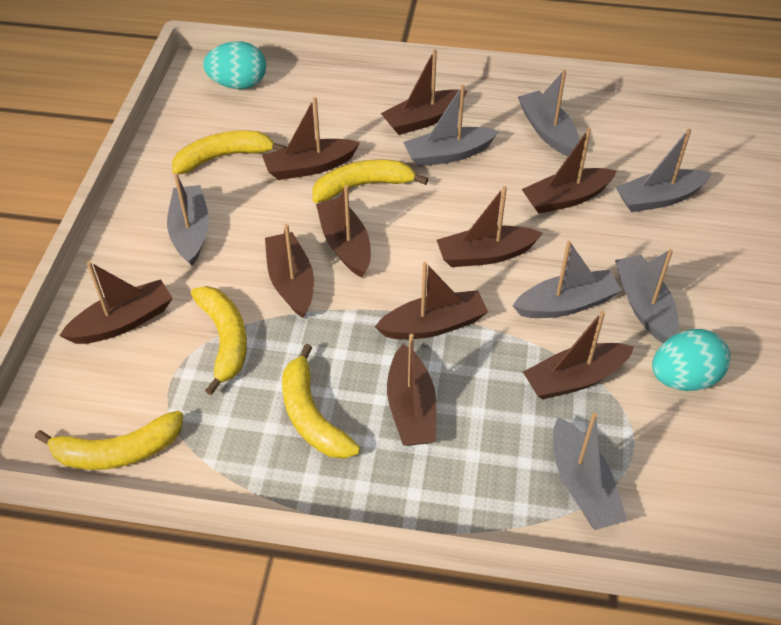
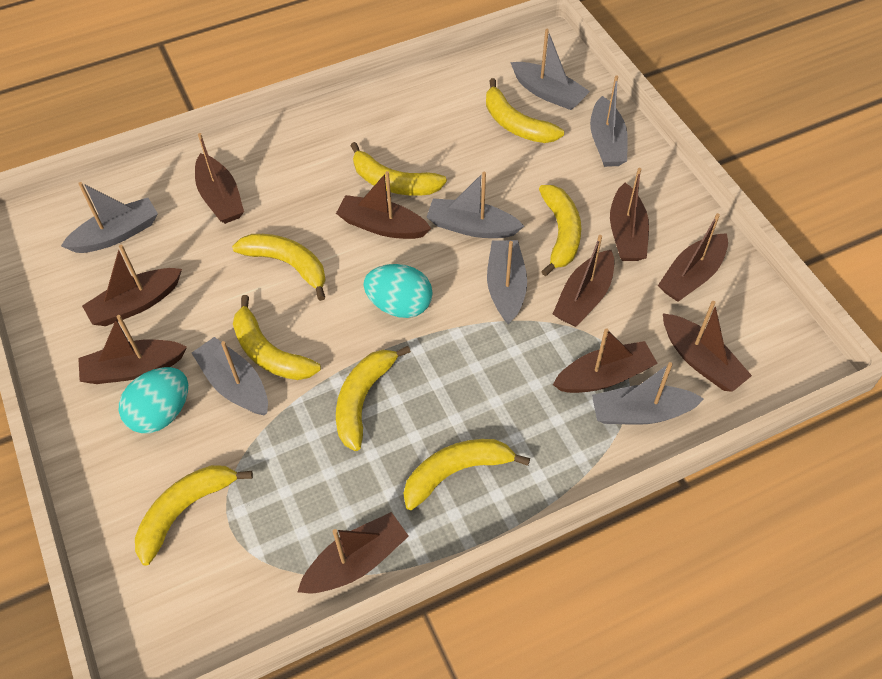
yellow banana: [35,411,183,470] [172,130,286,174] [191,286,247,395] [282,344,360,459] [312,159,428,203] = 5 -> [135,465,253,566] [232,234,326,301] [233,295,321,380] [336,346,411,451] [350,142,447,196] [404,439,530,510] [486,78,564,143] [539,185,581,276] = 8

